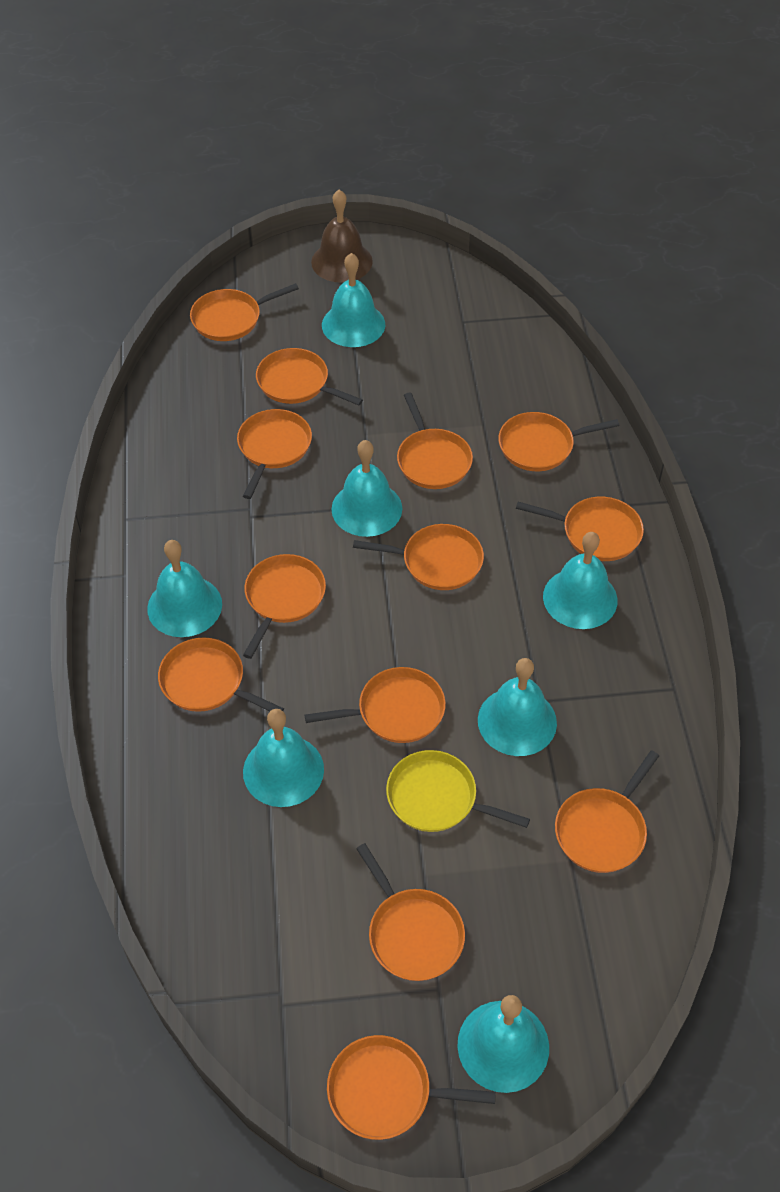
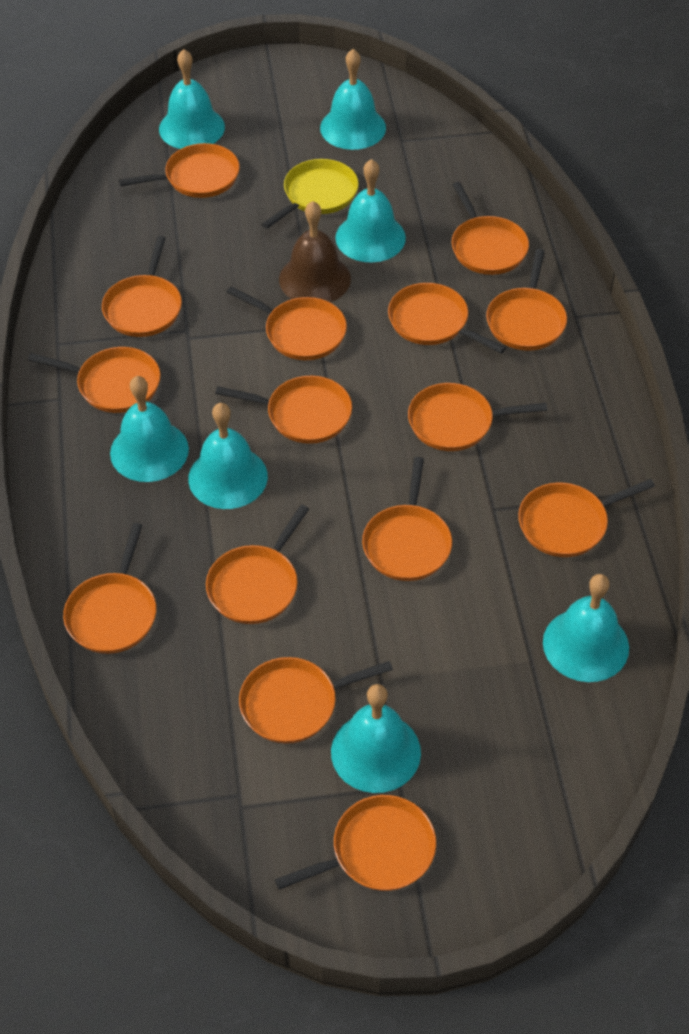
orange pan: [158,638,284,712] [190,283,299,341] [237,409,312,499] [243,554,326,659] [256,348,363,405] [305,667,446,743] [327,1035,496,1140] [353,524,484,590] [356,843,465,981] [397,393,473,489] [498,412,619,471] [516,497,644,561] [555,750,659,873] = 13 -> [28,347,161,413] [63,523,156,654] [102,236,182,337] [119,143,240,198] [206,505,309,624] [215,376,352,444] [226,286,347,360] [239,657,393,744] [274,795,436,891] [362,457,452,581] [388,283,506,354] [408,383,547,451] [452,182,529,275] [486,249,567,351] [518,479,655,557] = 15

